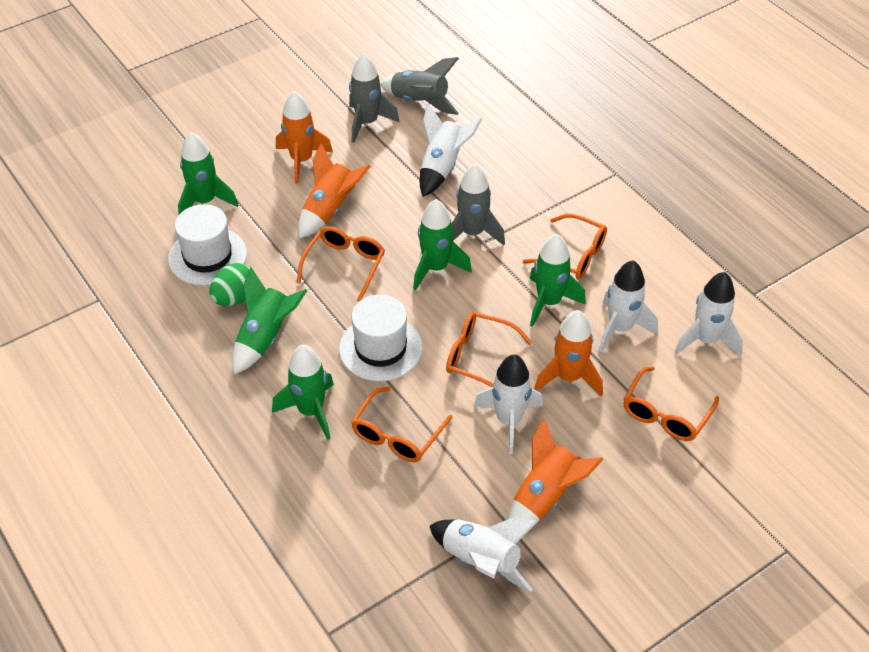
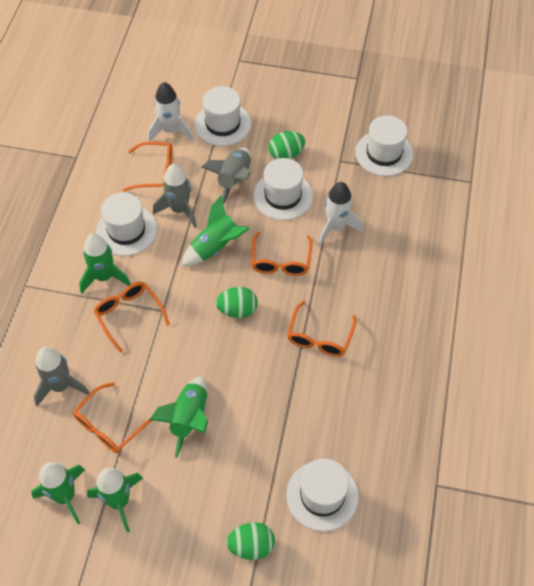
green egg: [209,263,250,306] = 1 -> [216,287,258,318] [226,522,275,560] [269,131,305,159] = 3
orange rocket: [276,91,333,184] [298,144,371,239] [507,419,604,521] [534,310,603,396] = 4 -> none = 0
white hat: [168,204,247,286] [339,294,423,381] = 2 -> [96,192,157,256] [195,86,251,146] [253,158,313,220] [286,458,359,531] [355,115,413,176] = 5
white rocket: [420,103,482,197] [430,516,538,592] [474,354,543,454] [599,260,658,352] [674,272,743,357] = 5 -> [148,82,193,142] [318,182,363,245] = 2

